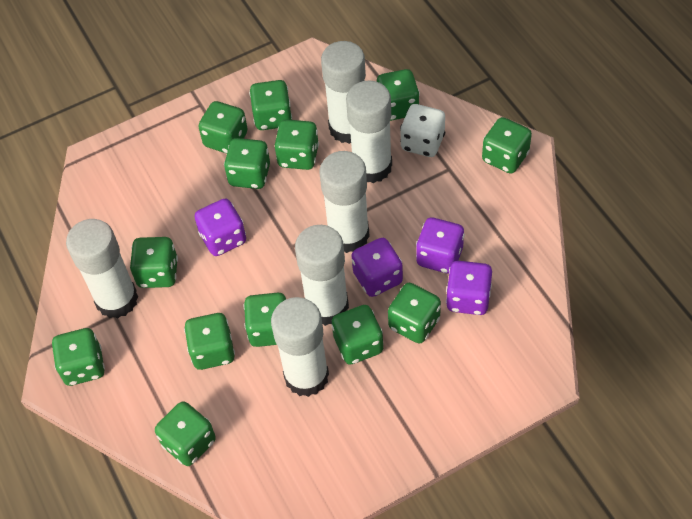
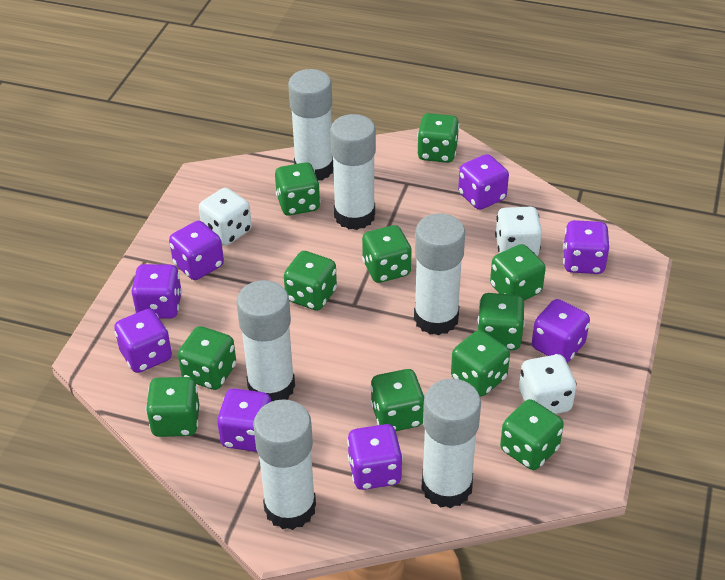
green dice: [52,328,105,386] [130,237,178,288] [155,401,216,466] [184,313,235,370] [198,101,248,154] [224,138,270,189] [244,293,286,347] [249,80,292,130] [275,119,319,170] [331,305,384,365] [377,69,420,121] [388,283,441,344] [482,117,532,174] = 13 -> [146,377,199,437] [178,326,236,390] [275,162,321,216] [284,251,337,311] [362,225,412,283] [370,369,425,431] [417,113,459,163] [451,330,510,397] [478,293,525,350] [490,244,546,301] [500,399,564,470] = 11
purple dice: [195,199,246,256] [351,238,403,297] [416,217,465,274] [446,261,492,315] = 4 -> [114,309,172,373] [132,264,182,319] [169,221,224,280] [217,388,271,452] [347,424,403,490] [458,154,509,210] [532,299,590,362] [563,220,610,274] = 8
white dice: [400,104,445,157] = 1 -> [199,188,252,245] [495,207,542,256] [519,354,576,414] = 3

